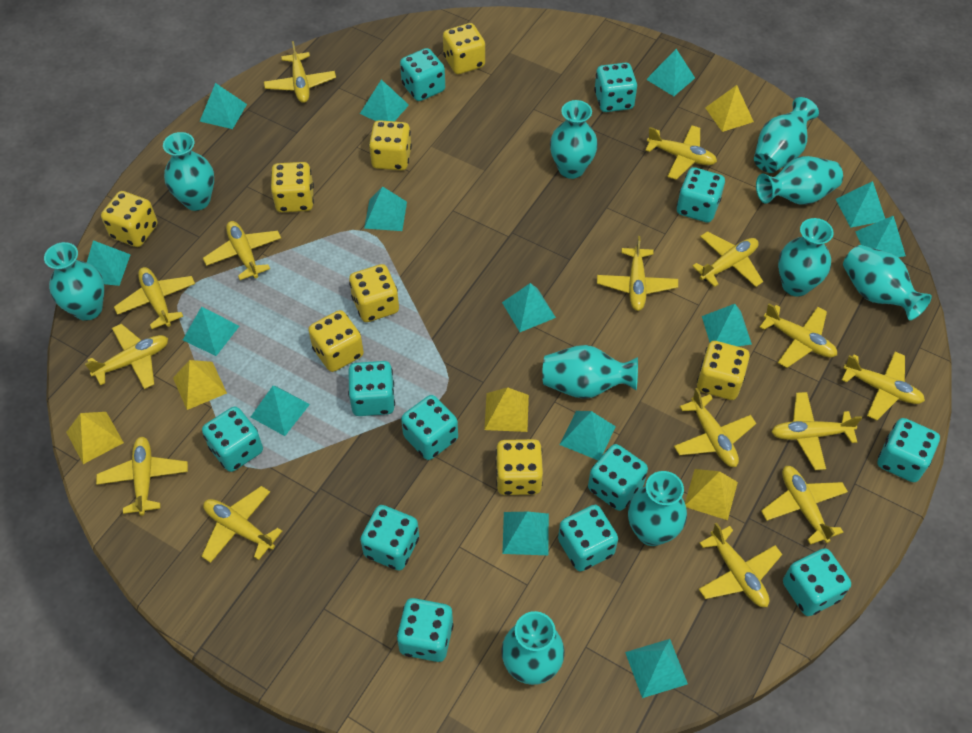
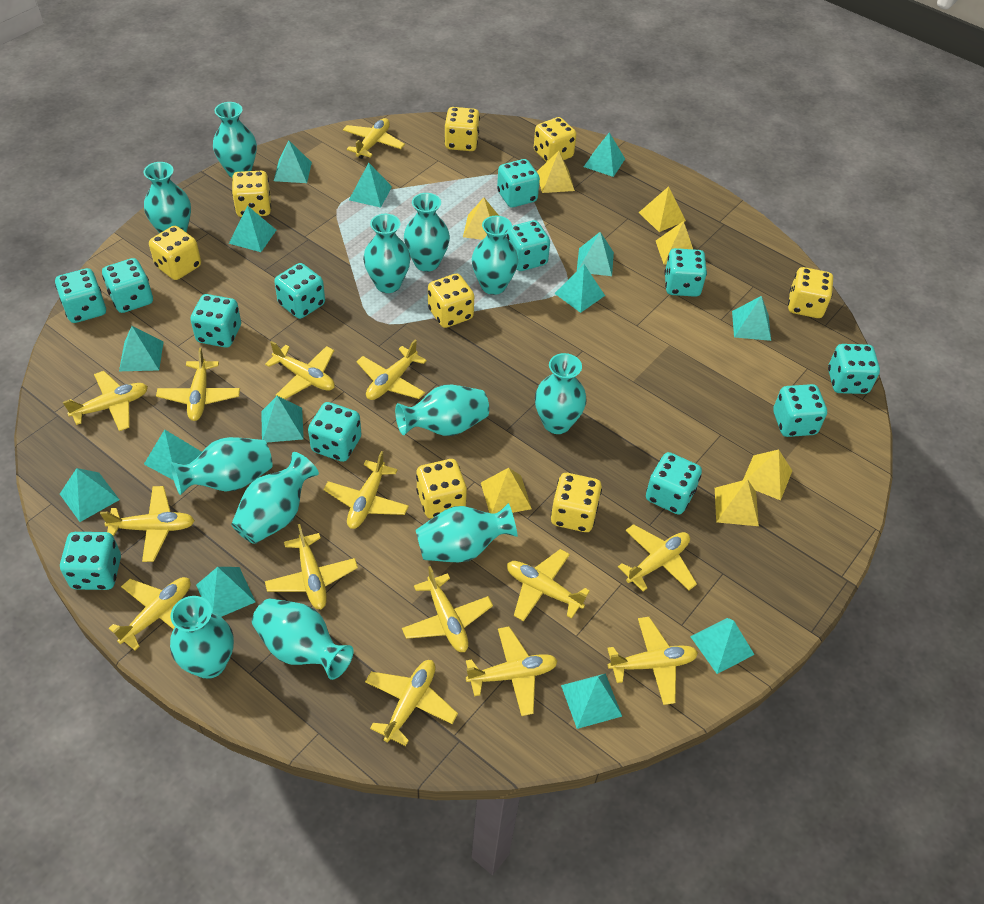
turquoise vase: [44,242,104,321] [163,132,214,211] [501,611,565,685] [542,345,638,399] [550,100,598,179] [628,471,687,546] [754,97,819,173] [756,156,843,205] [778,218,834,297] [843,245,932,320] = 10 -> [144,162,191,233] [170,596,234,679] [171,437,272,495] [213,102,257,178] [231,452,319,544] [252,598,353,680] [363,214,411,293] [395,385,489,436] [404,193,450,272] [416,503,518,562] [472,216,518,295] [535,353,587,434] = 12
yellow pyramid: [66,412,124,464] [173,360,227,410] [484,387,529,432] [685,469,738,520] [705,85,754,132] = 5 -> [463,198,499,240] [481,468,532,514] [537,151,575,193] [639,186,686,232] [656,221,693,264] [715,479,759,526] [743,449,792,500] = 7

